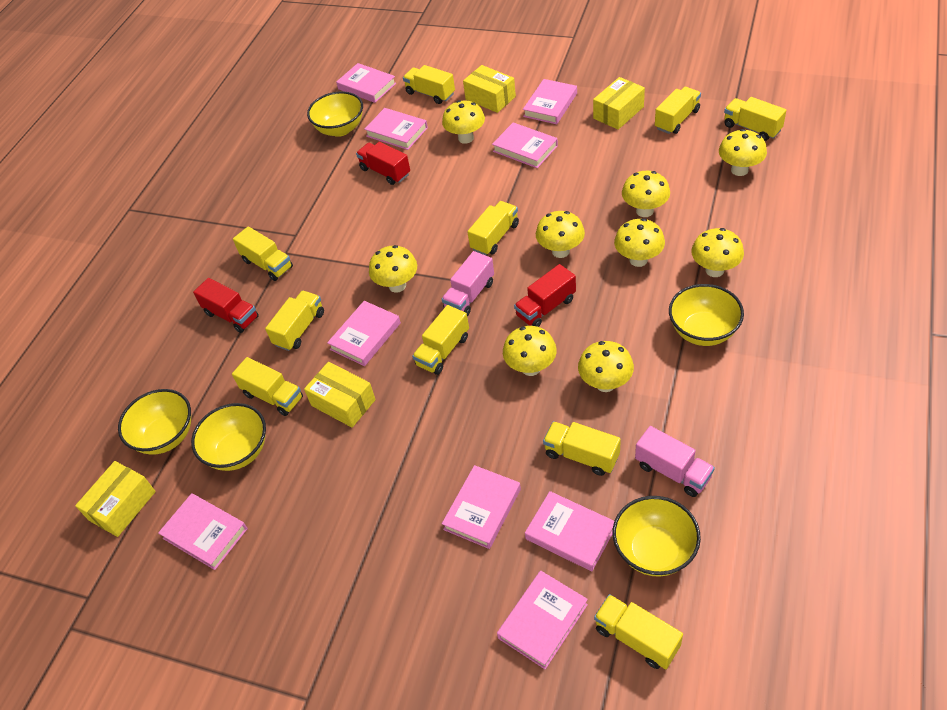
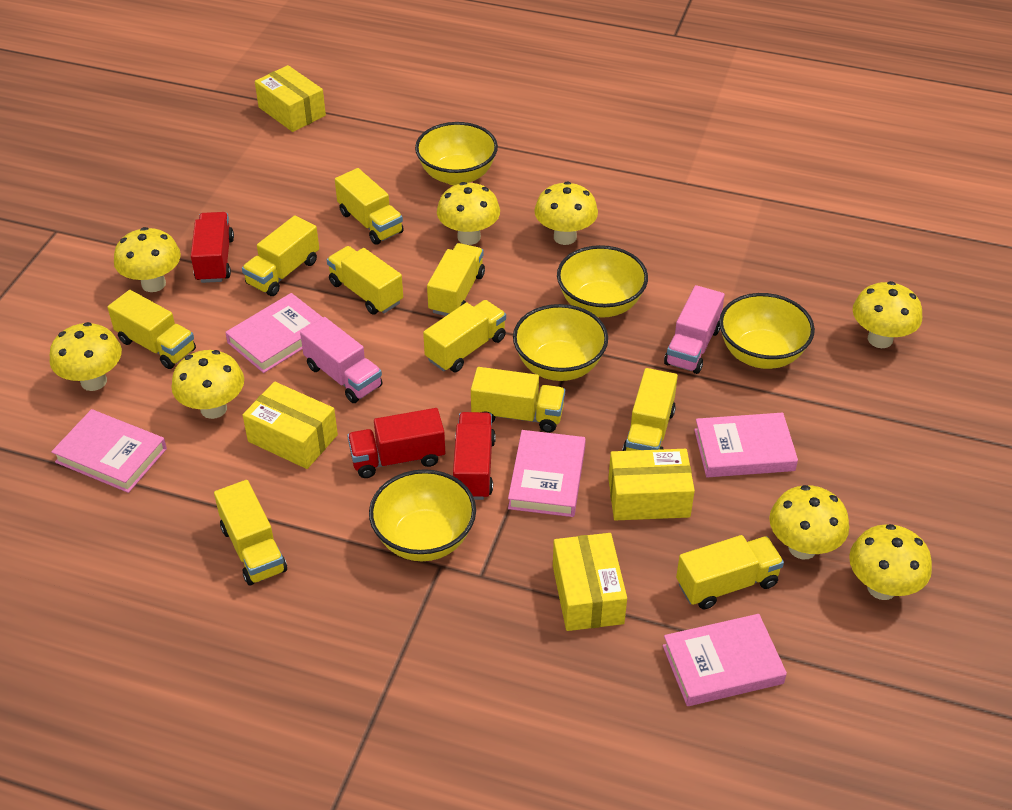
pink book: [158,493,248,570] [327,301,401,366] [336,63,396,103] [364,108,428,150] [442,465,521,549] [492,122,558,168] [497,571,588,669] [523,79,577,124] [525,491,614,571] = 9 -> [51,409,167,493] [225,293,323,373] [508,430,586,517] [663,614,787,706] [694,413,798,477] = 5
yellow mushroom: [369,245,417,293] [442,100,485,144] [503,326,557,376] [536,211,585,258] [578,341,634,392] [614,218,665,267] [622,171,670,217] [691,228,744,277] [719,129,767,176] = 9 -> [50,322,122,391] [114,227,181,292] [171,350,244,419] [437,182,500,245] [534,181,598,245] [769,485,849,559] [849,524,932,600] [853,281,922,348] = 8

